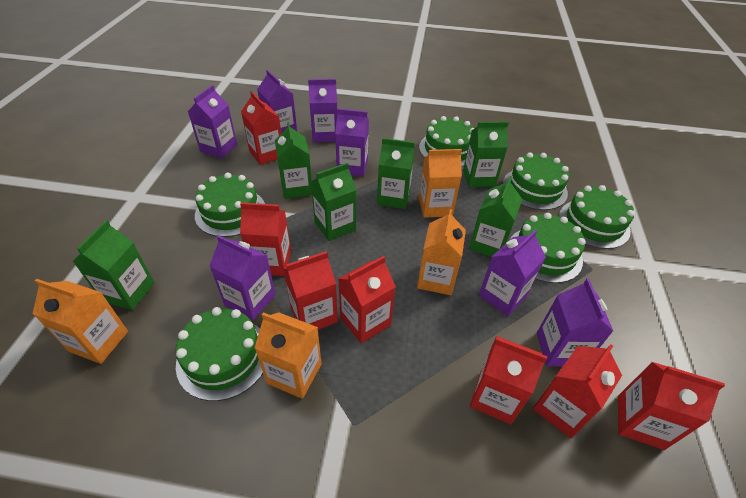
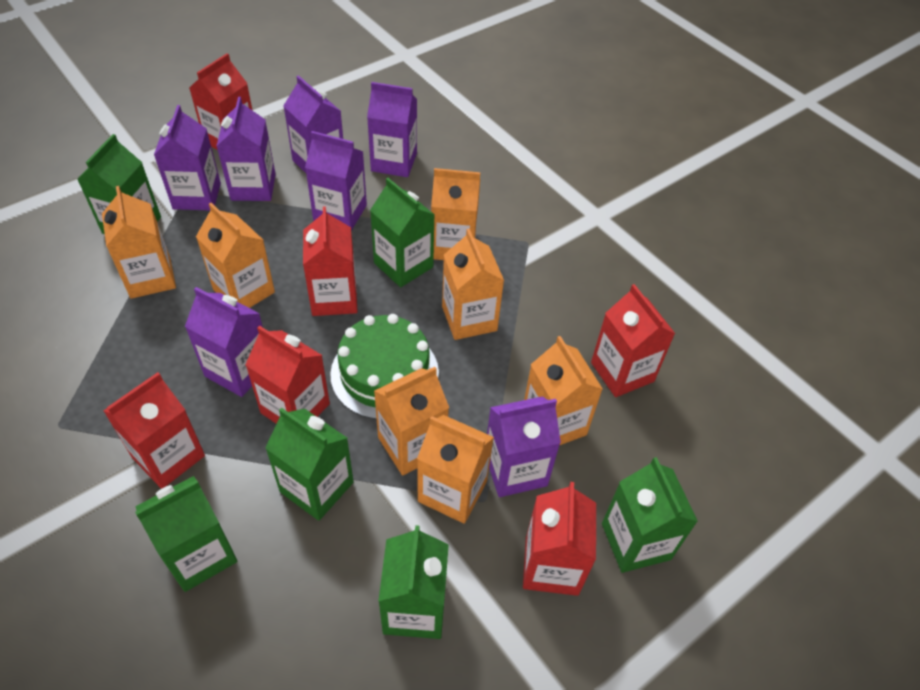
green cake: [176,307,263,401] [195,173,265,237] [419,116,475,167] [503,152,569,210] [510,213,586,283] [559,185,635,249] = 6 -> [330,314,439,419] = 1
orange carton: [33,279,128,364] [255,312,322,399] [417,209,466,295] [419,149,462,218] = 4 -> [102,186,176,299] [196,203,275,308] [374,367,449,476] [417,415,494,524] [431,168,480,260] [442,229,504,340] [524,336,603,445] = 7
red carton: [240,202,291,276] [241,91,281,165] [283,251,338,330] [338,256,396,343] [470,336,547,424] [533,344,622,439] [618,362,725,450] = 7 -> [104,372,205,489] [189,53,253,150] [245,326,330,424] [303,206,357,316] [523,482,596,596] [591,284,675,397] = 6

